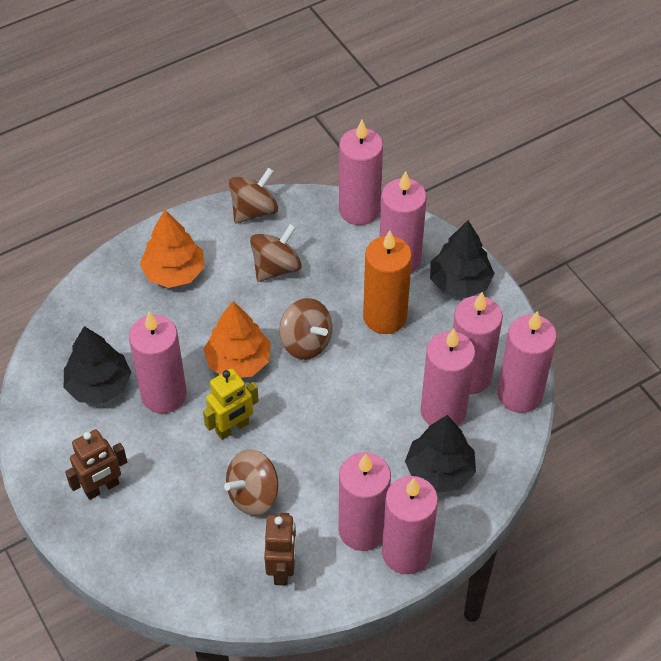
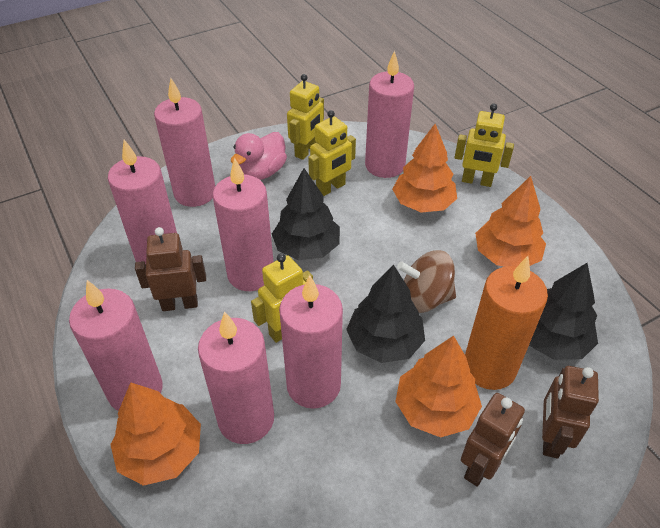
brown robot: [65,429,127,500] [264,513,296,585] = 2 -> [135,227,206,311] [461,393,525,487] [542,366,599,458] = 3
brown spinning top: [224,449,278,516] [229,168,278,223] [250,224,302,282] [279,298,333,360] = 4 -> [397,250,456,313] = 1
orange tree: [140,210,204,288] [203,301,271,378] = 2 -> [110,382,201,486] [392,124,457,213] [395,335,482,438] [475,176,546,267] = 4
pink candle: [129,312,187,413] [339,120,383,225] [339,452,391,551] [380,171,427,273] [382,476,438,574] [421,329,476,426] [453,292,503,394] [497,311,557,413] = 8 -> [69,280,163,411] [108,140,177,264] [154,78,215,207] [198,311,274,444] [212,158,274,291] [279,275,343,409] [365,51,414,178] = 7
pink duck: none = 0 -> [231,132,287,180] = 1
yellow robot: [203,369,259,440] = 1 -> [251,253,313,343] [287,74,324,160] [308,110,356,196] [454,104,514,187] = 4

